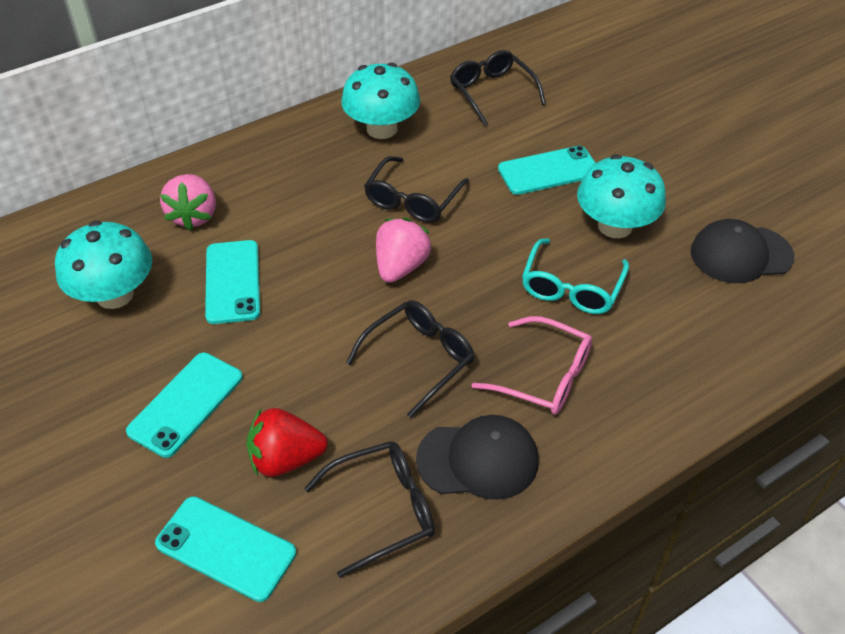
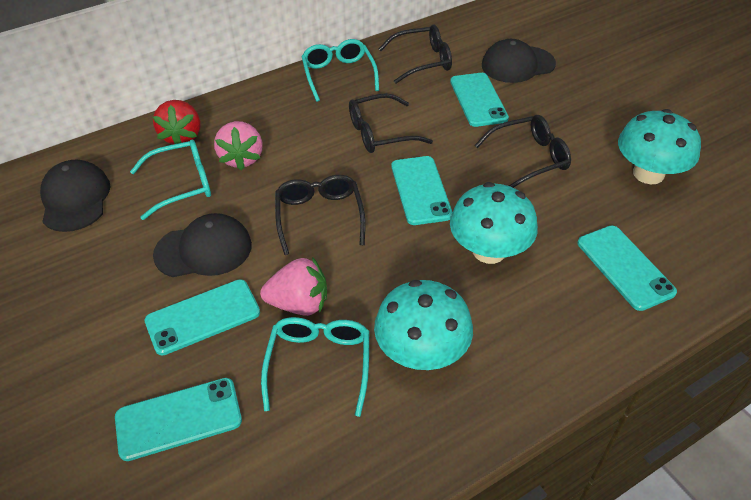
black cap: [416,415,538,500] [691,219,794,283] = 2 -> [40,160,110,232] [153,213,252,277] [482,39,556,83] = 3
pink glasses: [472,316,592,415] = 1 -> none = 0
turquoise glasses: [522,238,629,314] = 1 -> [130,139,211,220] [261,317,369,417] [301,39,379,102] = 3
turquoise phone: [126,353,243,458] [155,496,296,602] [205,240,260,324] [498,146,595,195] = 4 -> [115,378,242,461] [144,279,260,355] [391,156,453,225] [450,73,509,127] [578,226,677,311] = 5

